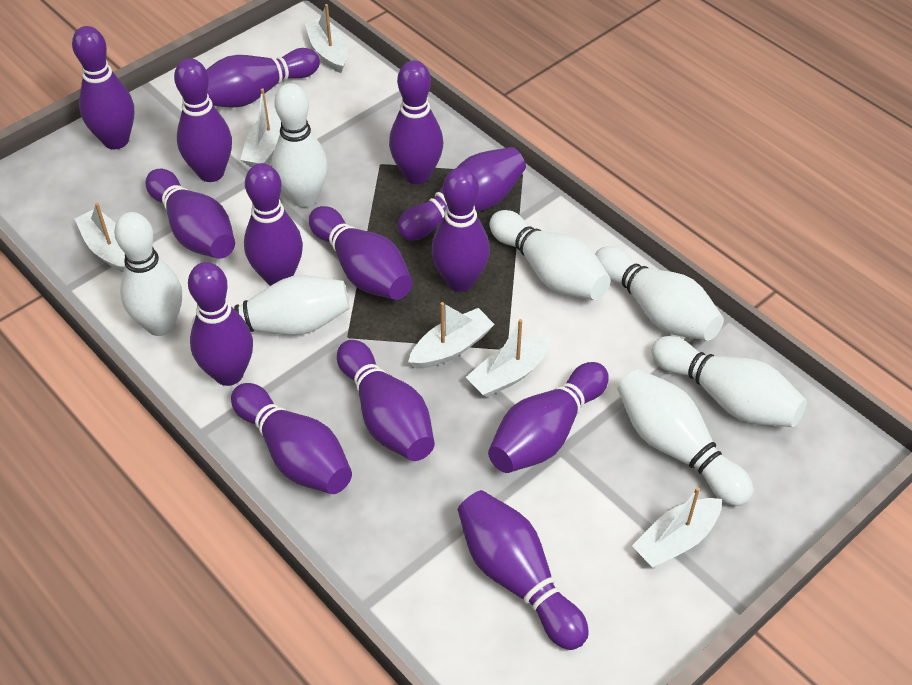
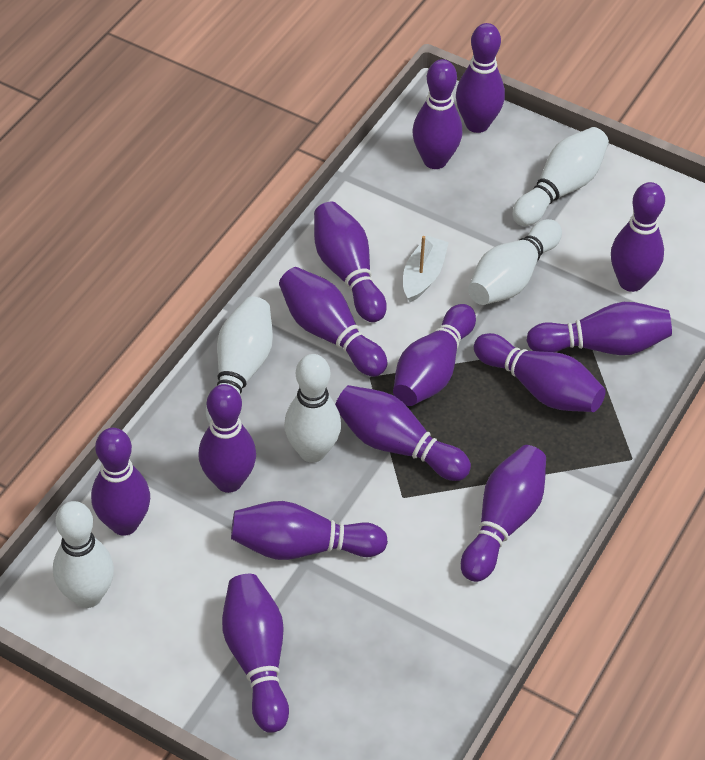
white boat: [75,203,125,272] [240,88,281,167] [304,4,347,73] [408,302,495,369] [466,319,551,397] [632,487,722,568] = 6 -> [403,236,449,302] = 1
white bowling pin: [114,212,182,336] [192,275,350,335] [272,83,328,207] [489,210,611,300] [595,246,724,341] [617,369,754,506] [652,336,807,427] = 7 -> [53,501,114,608] [206,296,273,423] [284,354,341,463] [468,219,562,305] [513,127,609,226] = 5

